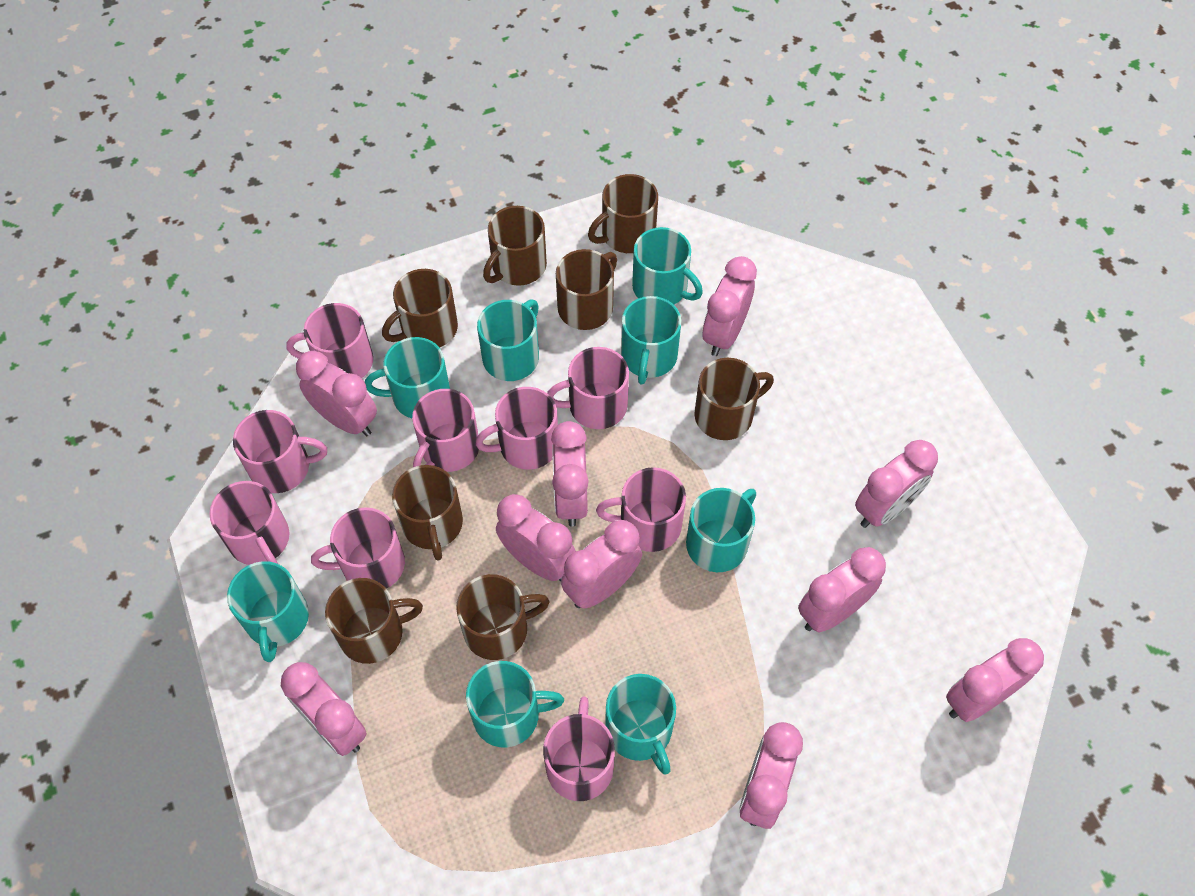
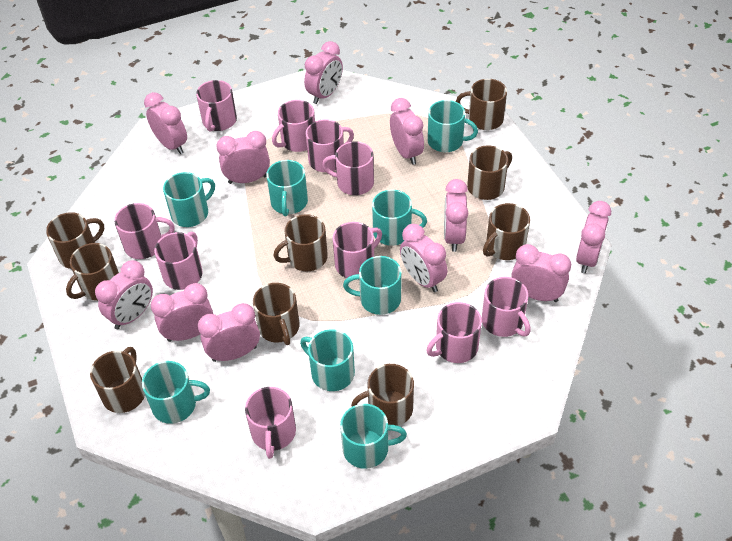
brown mug: [325,578,423,664] [382,269,458,348] [392,465,463,560] [456,574,550,660] [483,206,547,286] [556,249,617,330] [588,174,658,253] [694,358,774,440] = 8 -> [46,212,104,269] [66,243,119,301] [90,347,145,413] [253,283,299,345] [273,214,328,271] [351,364,414,426] [456,79,507,130] [467,145,512,200] [483,203,530,260] = 9
pink clock: [281,662,367,756] [296,351,377,436] [496,494,576,581] [551,421,589,527] [561,520,642,609] [702,256,757,356] [739,722,803,829] [798,547,886,632] [855,440,938,528] [946,638,1044,722] = 10 -> [95,260,153,329] [144,92,187,154] [151,283,213,342] [198,303,260,362] [216,131,270,184] [304,41,343,104] [390,98,424,165] [400,224,447,292] [444,179,468,252] [512,244,571,302] [576,201,611,273] = 11
pink mug: [209,481,289,565] [233,410,327,493] [286,303,373,378] [311,507,405,589] [412,389,479,472] [475,387,558,470] [543,697,615,801] [547,347,629,429] [596,467,686,552] = 9 -> [114,203,175,259] [154,232,203,290] [196,80,237,132] [245,387,296,459] [272,100,315,152] [306,119,354,172] [322,141,374,195] [333,222,382,278] [426,302,482,363] [482,277,531,337] = 10

